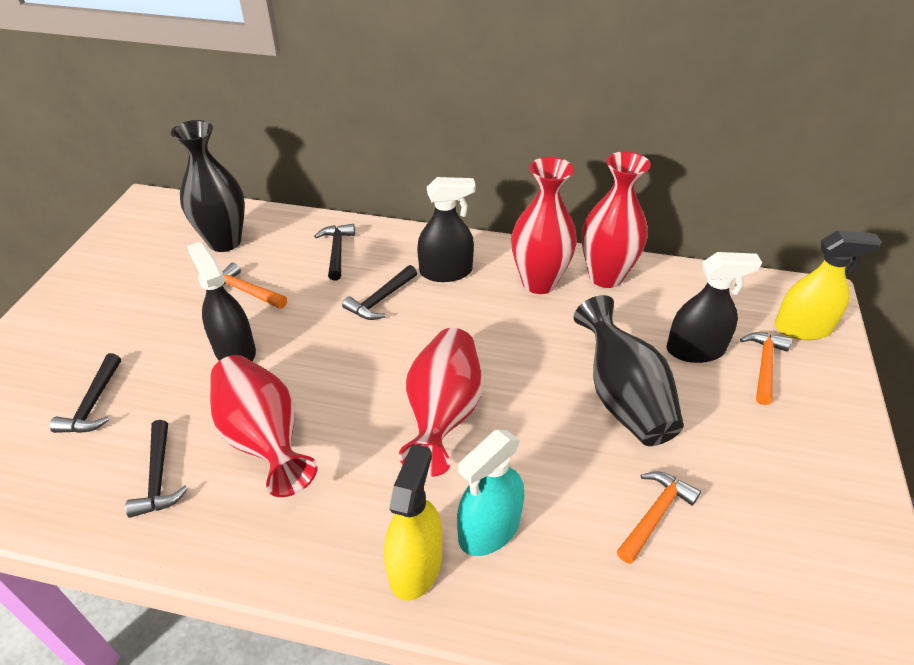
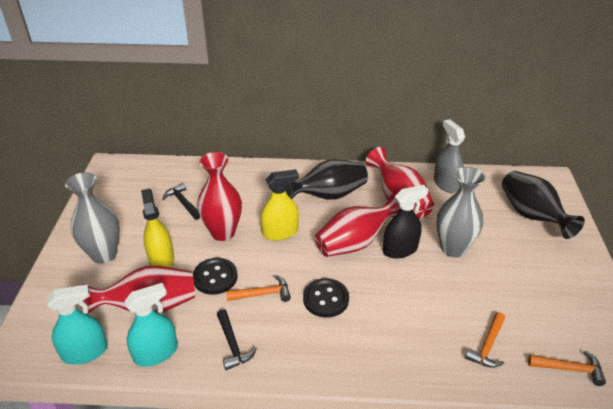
black button: none = 0 -> [193,258,238,295] [303,278,349,318] = 2
black hammer: [50,353,121,433] [125,420,188,518] [314,224,355,281] [342,265,417,320] = 4 -> [162,183,200,220] [217,309,257,370] = 2
black spray bottle: [187,242,256,361] [417,177,475,282] [666,252,762,363] = 3 -> [383,185,429,258] = 1
grey spray bottle: none = 0 -> [434,119,465,193] = 1
grey vase: none = 0 -> [65,172,120,264] [436,167,486,257] = 2
turquoise spray bottle: [457,430,524,556] = 1 -> [47,284,108,364] [124,283,178,367] = 2

